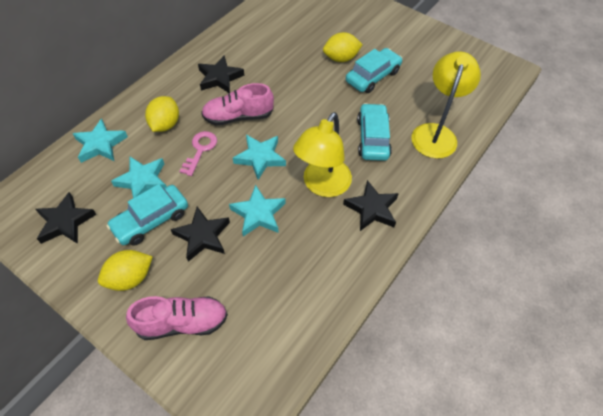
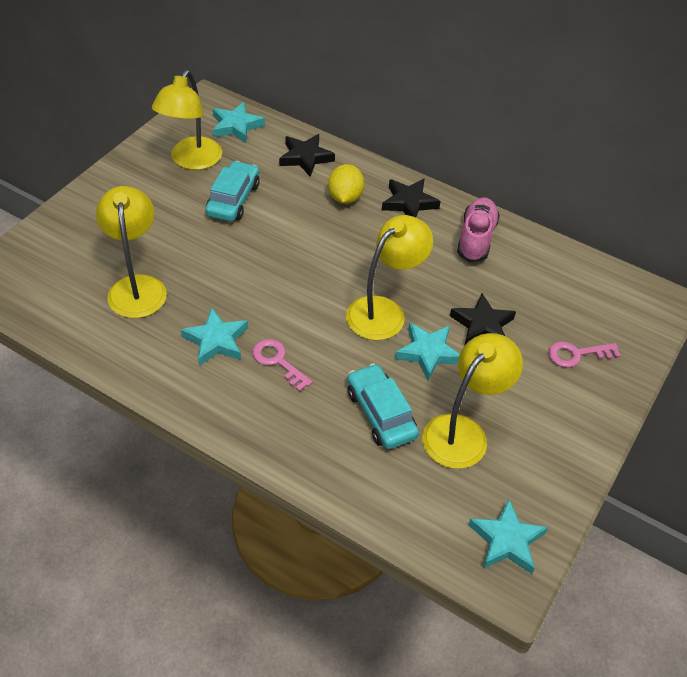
black star: [35,192,97,244] [171,207,230,262] [198,55,244,93] [343,180,399,231] = 4 -> [279,134,335,177] [382,179,441,218] [450,293,516,346] = 3
pink key: [179,131,217,176] = 1 -> [252,339,313,392] [548,341,621,368] = 2
pink shoe: [126,296,228,340] [201,83,274,125] = 2 -> [457,197,500,262] = 1
turquoise car: [106,184,188,246] [346,48,403,93] [357,103,392,161] = 3 -> [205,161,260,222] [347,363,419,449] = 2
yellow lamp: [293,112,352,197] [411,51,481,159] = 2 -> [96,186,167,318] [152,70,222,170] [346,215,433,340] [422,333,523,469] = 4
yellow lemon: [98,250,153,291] [145,96,179,132] [323,32,363,62] = 3 -> [328,164,364,204] = 1

